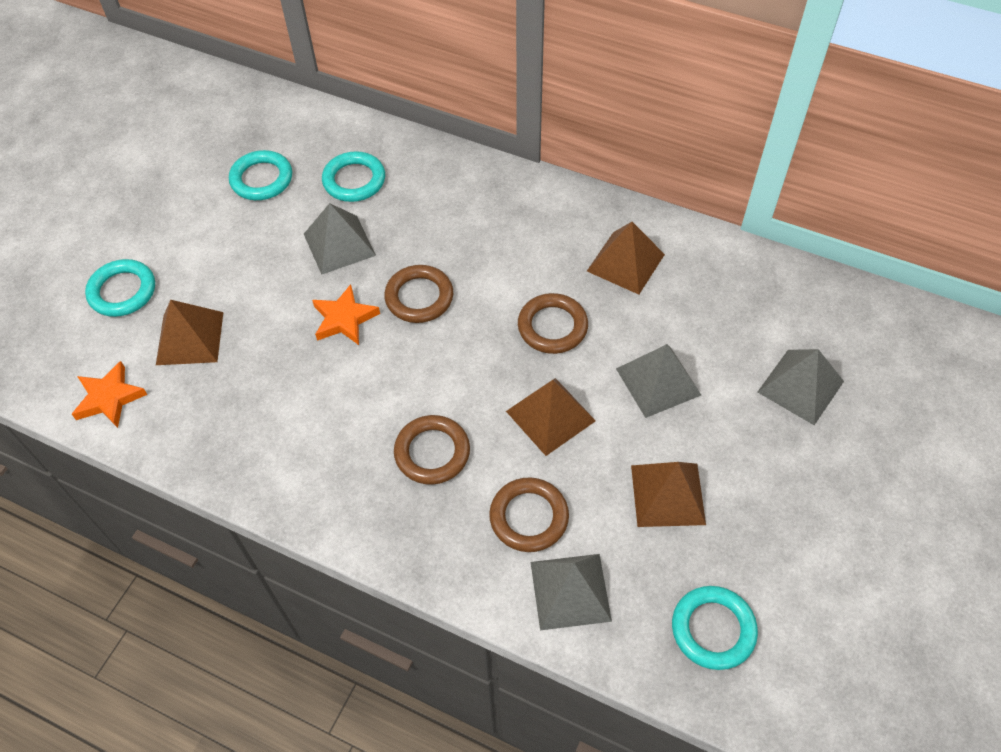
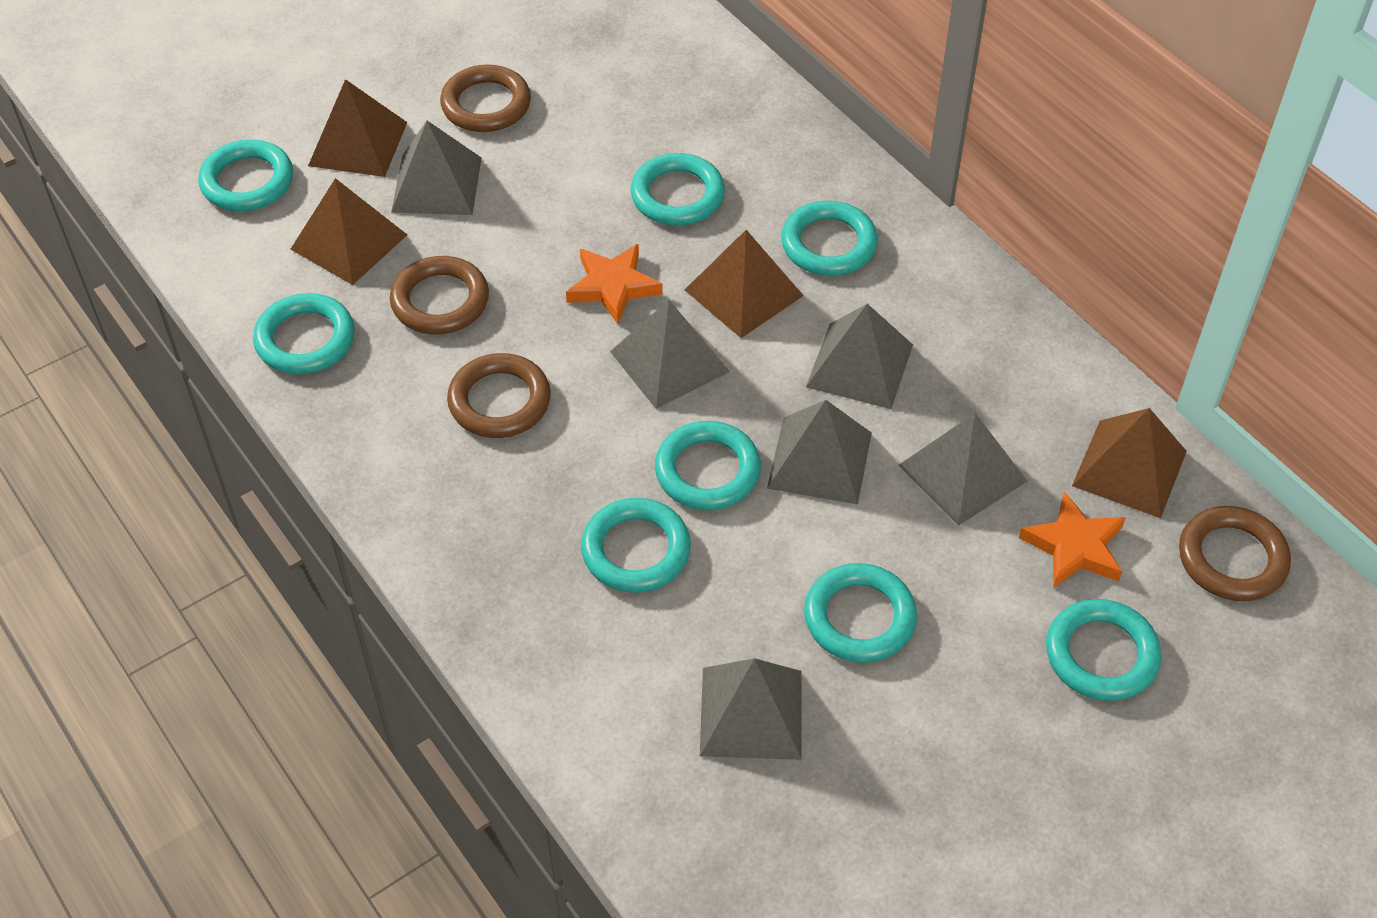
grey pyramid: [304,203,376,275] [530,554,612,630] [616,344,701,418] [758,349,844,425] = 4 -> [391,121,482,215] [610,300,730,409] [700,658,802,760] [767,400,872,505] [806,304,913,409] [899,413,1027,526] = 6
turquoise ring: [85,259,155,317] [229,150,292,200] [322,151,385,202] [672,586,758,670] = 4 -> [198,140,293,211] [253,293,354,374] [581,498,691,593] [630,153,725,225] [655,421,761,510] [781,201,878,276] [804,563,917,663] [1046,599,1161,701] = 8

